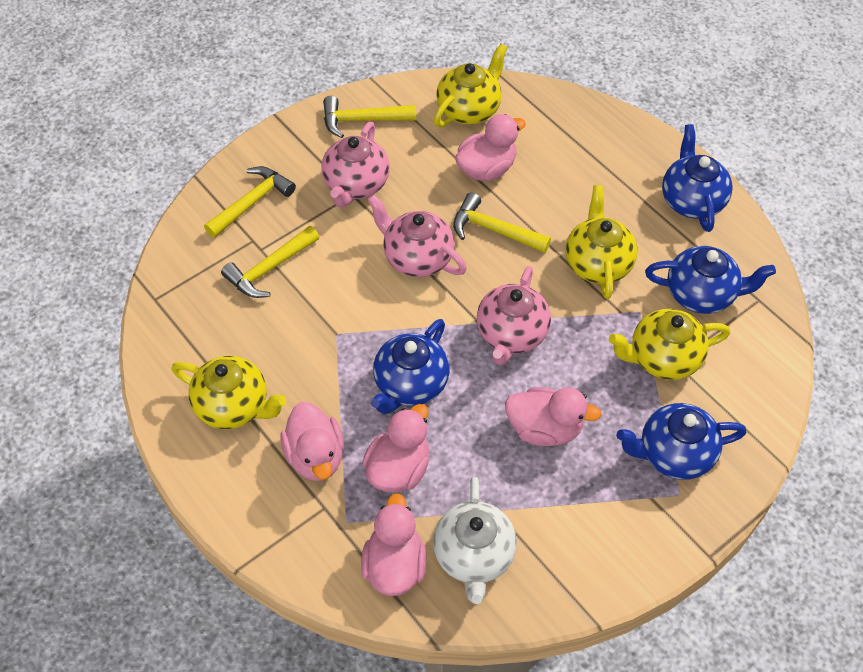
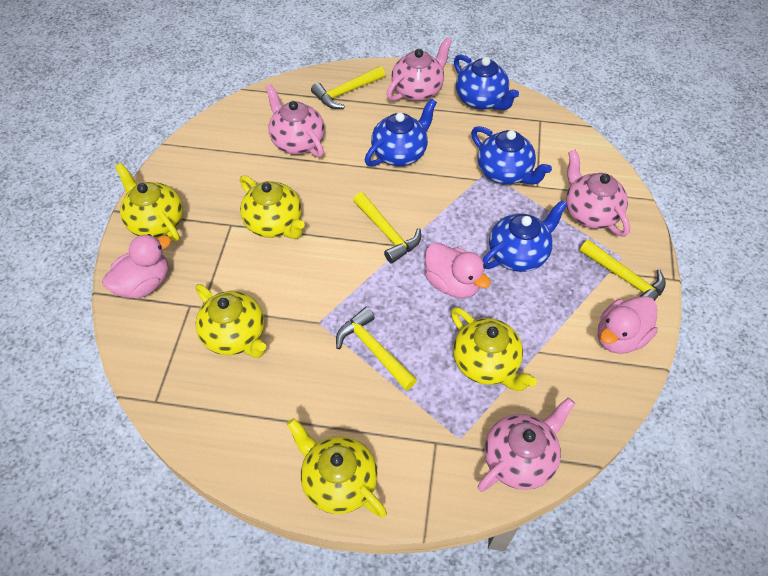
pink duck: [280,402,344,481] [361,493,427,596] [362,404,429,493] [455,114,526,181] [505,387,601,446] = 5 -> [102,234,171,299] [425,242,491,298] [597,296,658,354] = 3
pink teapot: [322,122,390,208] [368,195,467,277] [477,266,551,365] = 3 -> [265,84,325,157] [386,37,452,101] [477,397,575,492] [566,150,630,237] = 4
white teapot: [433,477,517,604] = 1 -> none = 0
yellow teapot: [172,356,286,429] [434,44,508,127] [566,185,638,299] [609,309,730,380] = 4 -> [115,163,183,241] [195,284,266,358] [240,175,305,239] [287,418,387,518] [451,307,537,391] = 5

